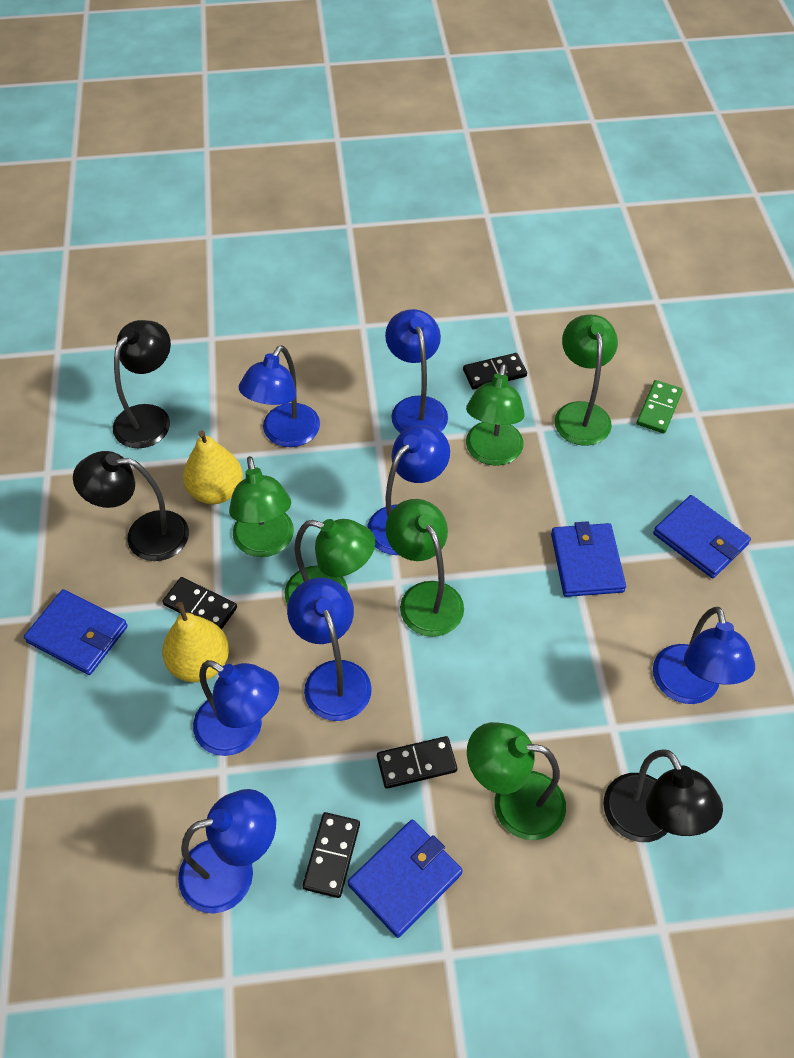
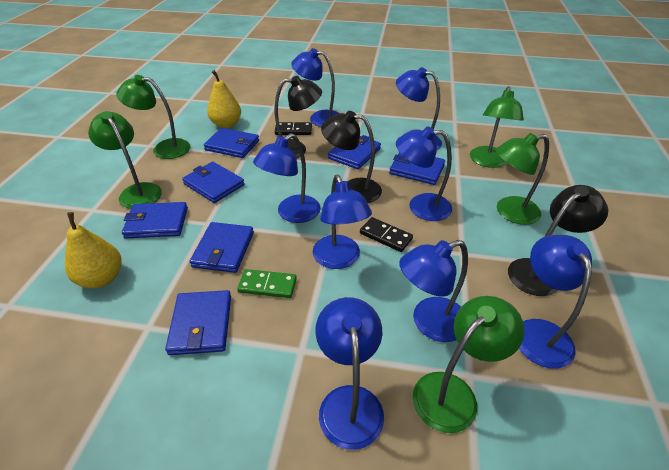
black domino: [163,577,237,629] [302,812,360,898] [377,736,457,789] [463,353,527,389] = 4 -> [275,122,312,135] [360,217,413,252] = 2
blue lamp: [178,789,276,914] [193,660,279,756] [239,345,320,447] [287,578,372,721] [367,425,450,555] [385,309,448,433] [653,607,755,704] = 7 -> [253,133,321,223] [291,48,339,127] [313,175,372,269] [315,297,384,450] [396,67,442,150] [396,126,452,221] [399,240,468,342] [519,235,592,369] = 8
blue wallet: [24,589,128,675] [348,820,463,938] [551,521,626,597] [653,495,751,578] = 4 -> [122,202,188,238] [165,290,231,355] [182,162,245,203] [190,222,254,273] [203,128,259,158] [328,135,381,169] [389,152,445,185] = 7
green lamp: [229,456,294,557] [284,519,375,606] [386,499,464,637] [466,364,525,466] [467,722,566,840] [555,315,618,446] = 6 -> [88,111,162,209] [116,75,190,159] [413,296,525,433] [470,86,524,168] [496,133,549,225] = 5

